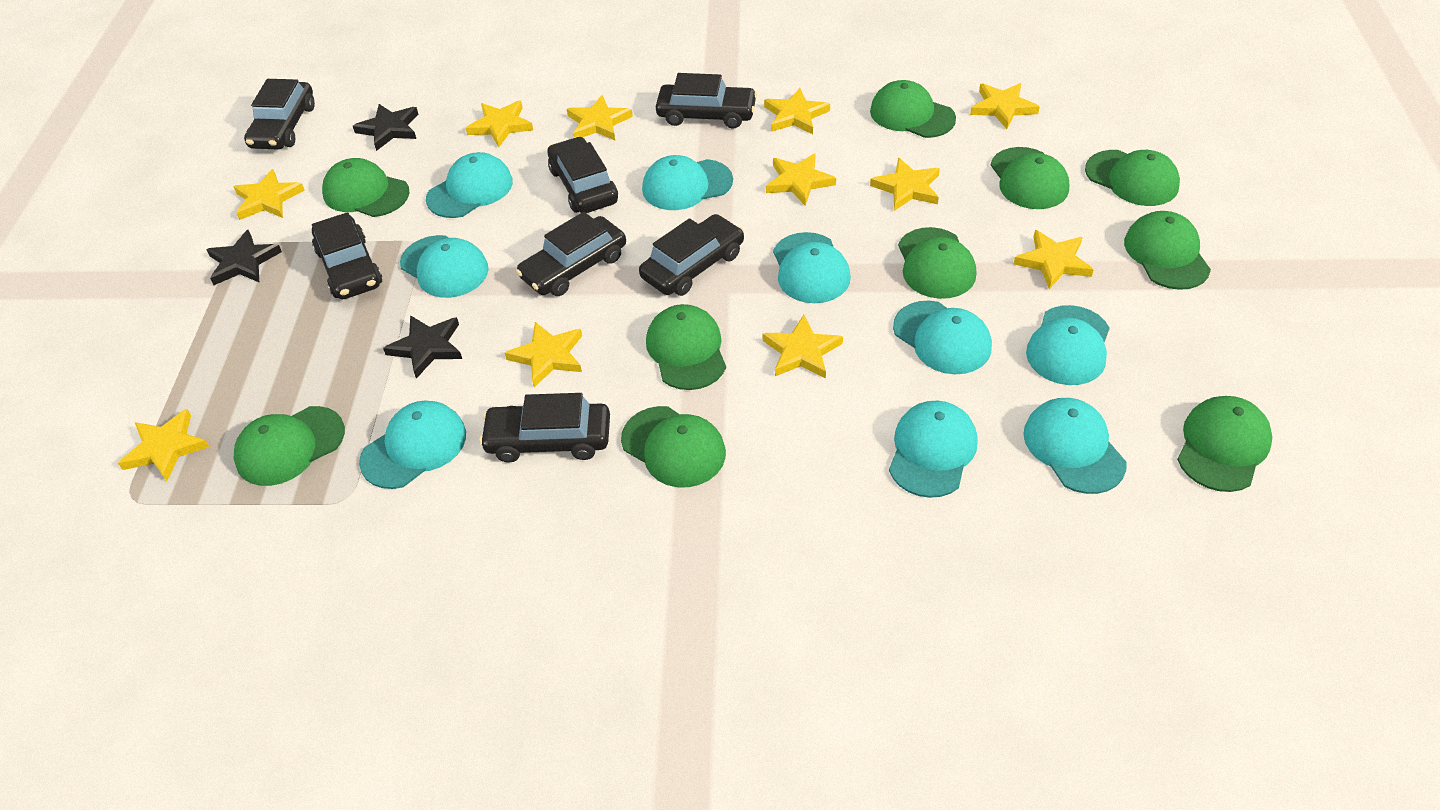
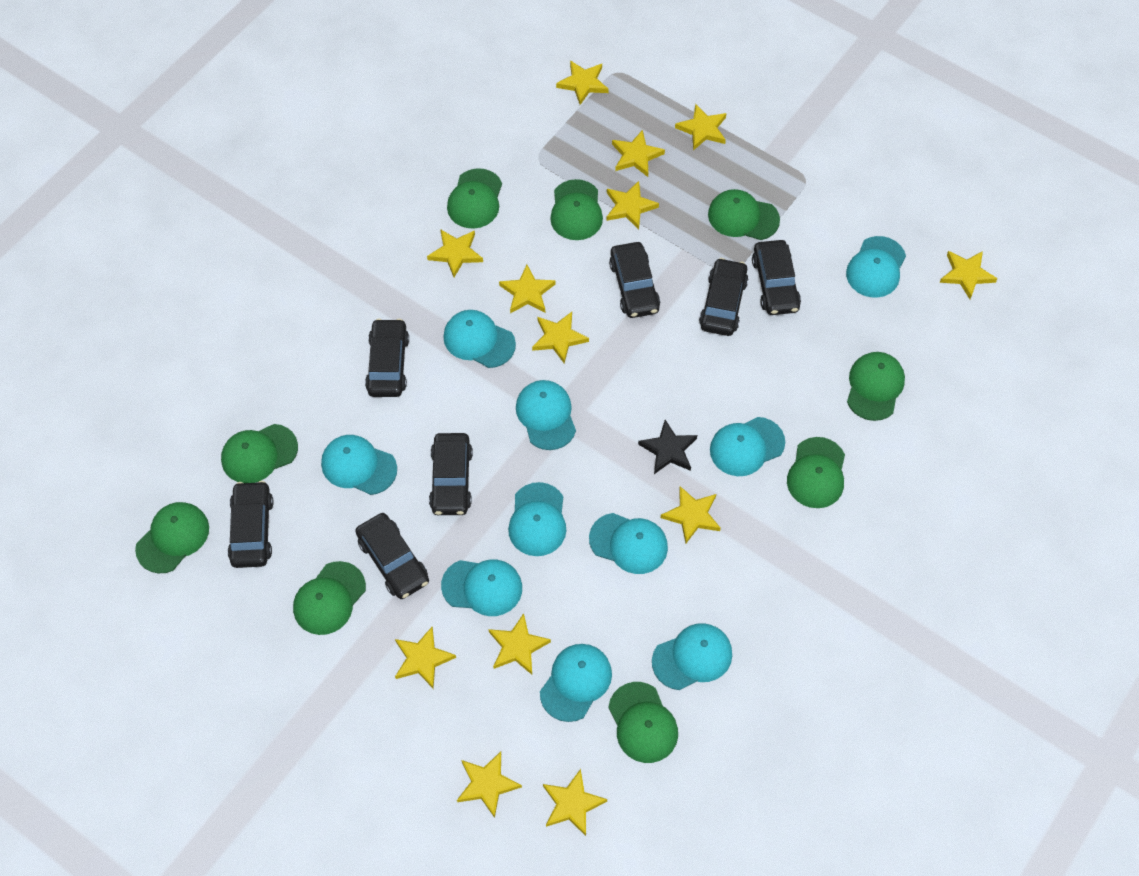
black star: [206,230,282,285] [353,104,418,151] [383,315,462,379] = 3 -> [638,420,697,474] = 1
green cap: [234,406,345,486] [322,158,410,217] [621,406,726,487] [646,304,726,390] [870,80,956,138] [898,227,976,299] [991,147,1069,209] [1085,150,1180,206] [1124,211,1211,290] [1177,396,1272,492] = 10 -> [135,502,209,573] [221,424,298,483] [293,561,366,635] [447,168,502,229] [550,179,603,240] [608,682,678,763] [708,189,780,240] [787,437,845,508] [847,352,905,421] = 9
turquoise cap: [359,401,466,489] [400,235,489,298] [426,152,513,218] [642,155,733,210] [773,232,851,303] [889,401,978,498] [893,301,992,374] [1023,398,1127,494] [1026,305,1109,385] = 9 -> [321,435,397,495] [441,560,522,616] [443,310,516,368] [508,482,566,556] [516,380,576,450] [540,644,612,722] [589,513,668,574] [652,623,732,690] [710,417,785,476] [846,236,906,298] = 10
yellow star: [118,409,209,481] [233,169,305,220] [466,100,533,147] [505,322,582,387] [567,95,633,140] [763,315,843,379] [764,88,830,134] [766,153,836,206] [870,158,940,211] [970,83,1040,129] [1014,230,1094,289] = 11 -> [395,627,456,688] [427,229,483,277] [457,751,522,818] [489,613,551,675] [499,265,556,313] [532,312,589,364] [543,769,607,836] [556,61,609,105] [606,181,659,230] [612,130,665,177] [661,486,721,543] [675,104,727,150] [940,251,998,299] = 13

